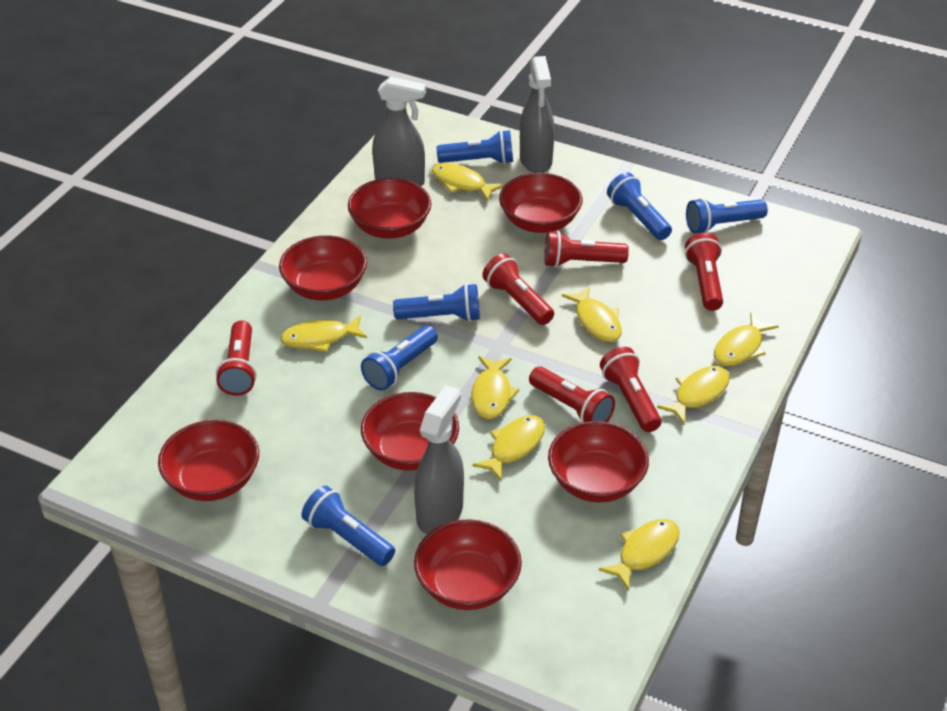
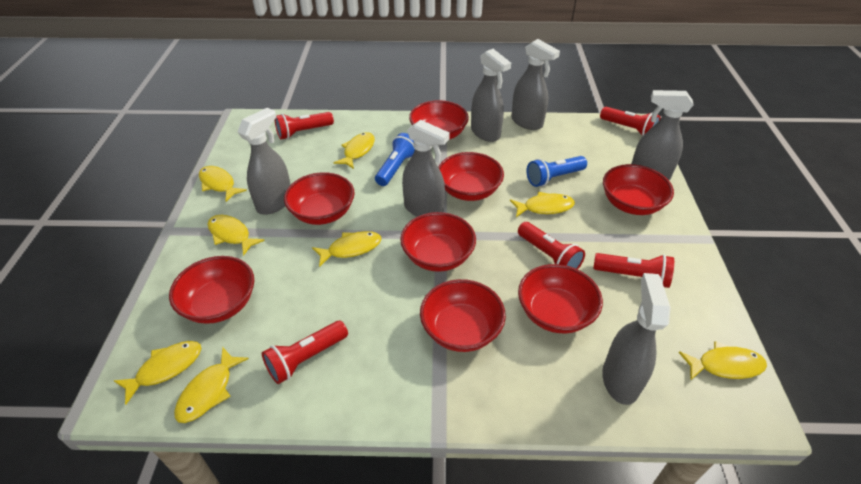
blue flashlight: [301,486,395,566] [361,325,438,391] [393,283,480,322] [437,130,513,164] [607,172,672,240] [686,198,768,234] = 6 -> [375,133,415,186] [527,156,587,187] = 2
grey spray bottle: [372,76,426,186] [414,385,464,534] [520,56,555,173] = 3 -> [237,108,291,215] [402,120,450,216] [471,49,511,142] [511,39,560,130] [602,273,671,405] [632,90,693,180] = 6
red bowl: [158,420,259,501] [279,235,367,300] [348,178,431,238] [361,392,459,471] [414,519,522,610] [499,173,583,233] [548,421,649,503] = 7 -> [169,256,254,324] [284,172,355,225] [400,212,476,272] [409,100,469,140] [420,279,506,352] [438,152,504,201] [518,264,603,333] [603,164,674,215] = 8
red flashlight: [216,320,257,396] [482,253,554,325] [529,367,615,423] [544,230,629,268] [600,347,661,432] [685,233,723,311] = 6 -> [262,321,348,384] [275,112,334,139] [518,222,585,269] [593,253,674,288] [600,107,661,136] = 5

